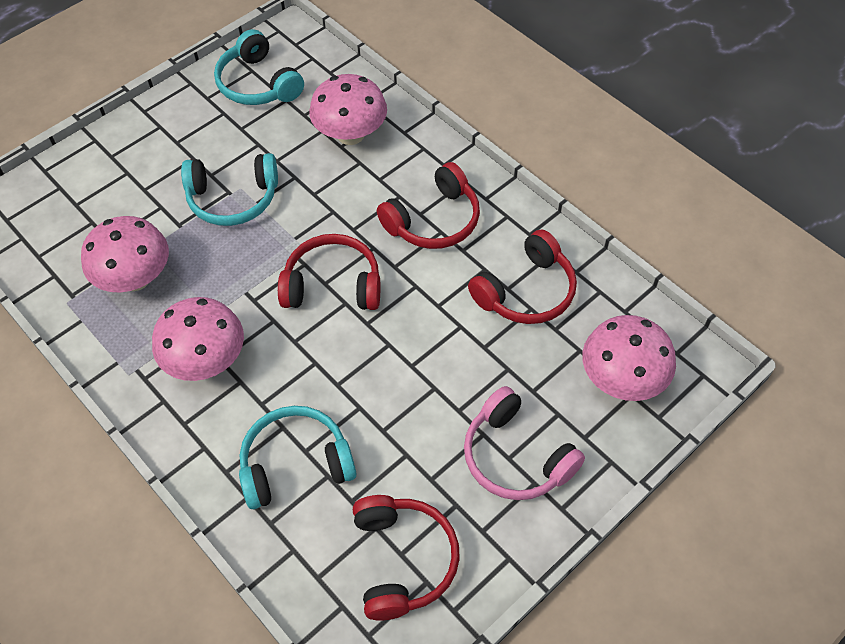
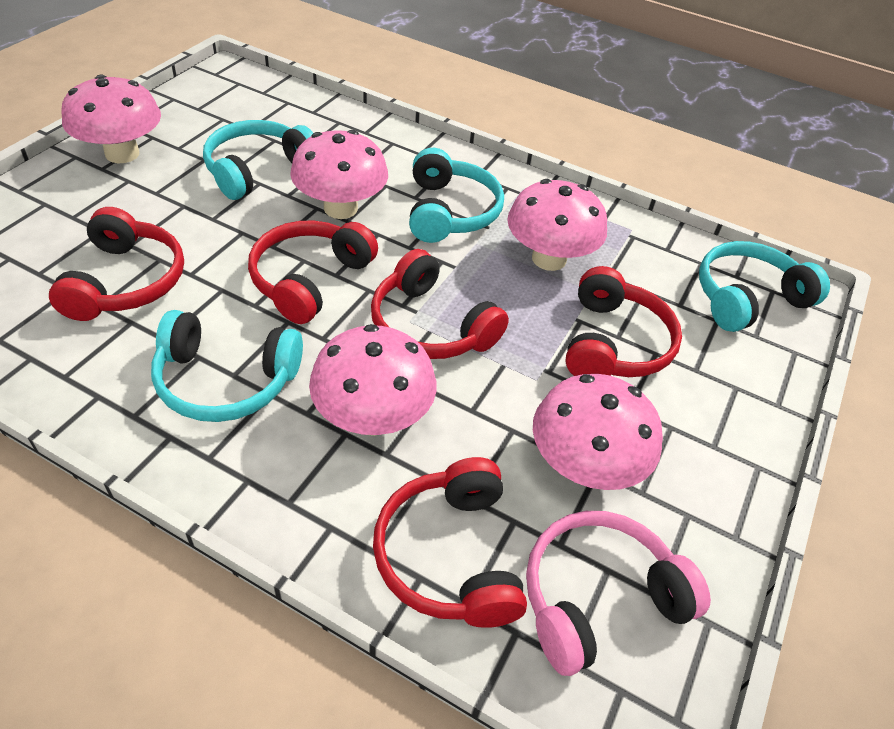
pink mushroom: [81,216,169,292] [152,297,244,381] [309,74,387,145] [582,315,676,401] = 4 -> [62,75,161,163] [290,130,388,219] [309,324,436,436] [507,179,607,271] [533,374,663,490] = 5
red headphones: [278,234,380,310] [353,495,460,621] [377,162,480,249] [468,229,577,324] = 4 -> [49,207,184,321] [248,221,378,324] [371,249,509,359] [373,457,527,628] [565,266,682,377] = 5
turquoise headphones: [181,153,278,226] [214,29,304,105] [239,406,356,509] = 3 -> [151,310,303,422] [203,120,313,200] [409,148,504,243] [699,241,830,332] = 4

